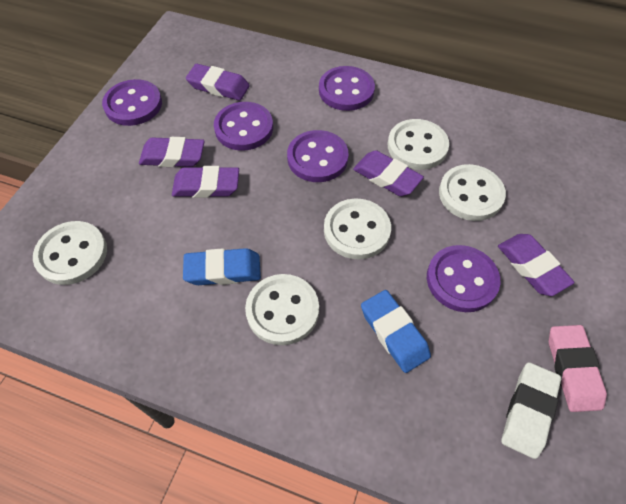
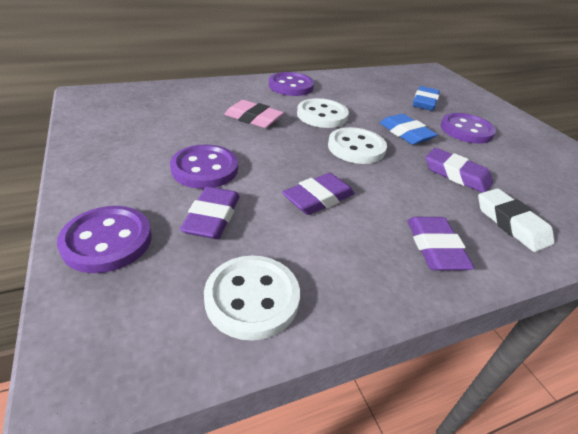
purple button: [102,79,162,126] [214,102,273,151] [287,130,348,182] [319,66,375,111] [427,245,500,312] = 5 -> [57,206,152,273] [170,144,238,189] [269,72,314,96] [441,113,496,144] = 4
purple eraser: [139,137,205,167] [172,166,239,198] [186,64,250,101] [353,150,424,196] [498,234,575,296] = 5 -> [180,186,240,239] [282,173,355,215] [407,217,474,271] [425,148,493,193] = 4
white button: [33,221,107,285] [245,274,319,345] [324,198,391,260] [388,119,449,170] [439,164,506,221] = 5 -> [204,256,300,340] [297,98,349,128] [328,127,387,164] = 3

